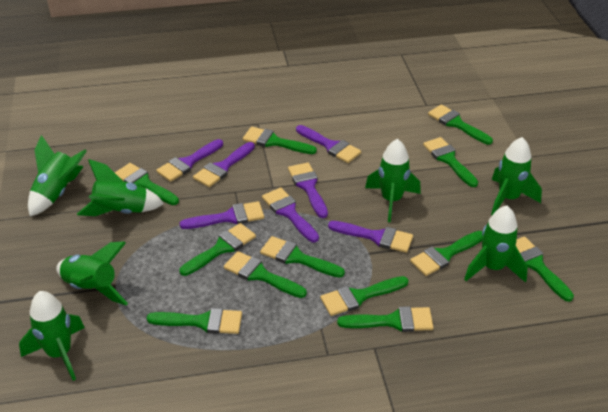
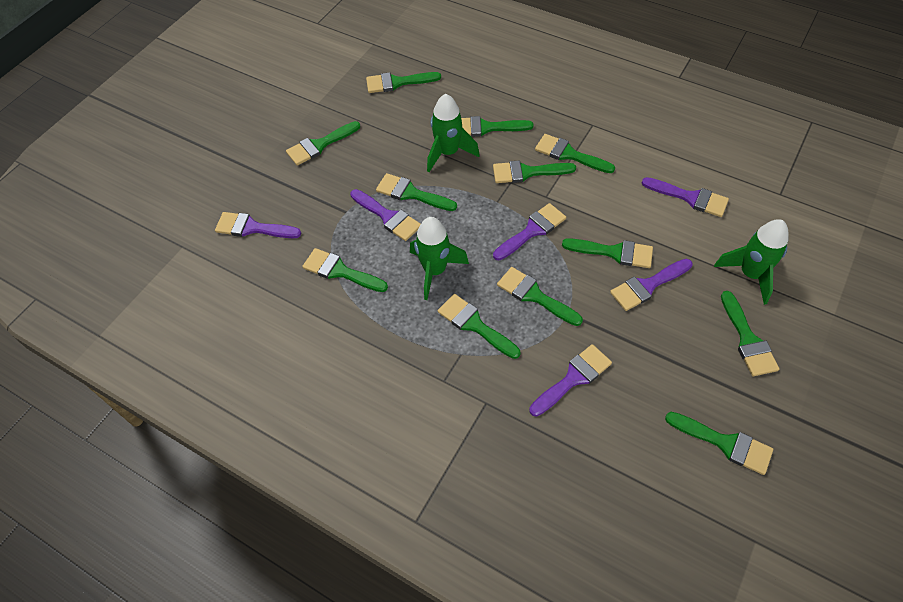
green rocket: [19,291,85,381] [28,135,87,216] [56,241,128,305] [77,159,164,216] [365,139,421,222] [464,206,528,283] [491,137,542,215] = 7 -> [410,217,469,300] [427,94,480,172] [714,219,789,305] = 3
purple brush: [156,139,223,182] [180,201,264,229] [193,142,255,187] [262,188,319,243] [288,163,328,218] [296,125,361,163] [328,221,413,253] = 7 -> [215,212,301,238] [350,189,421,241] [493,203,566,261] [529,344,612,417] [610,259,692,311] [642,177,729,217] = 6

